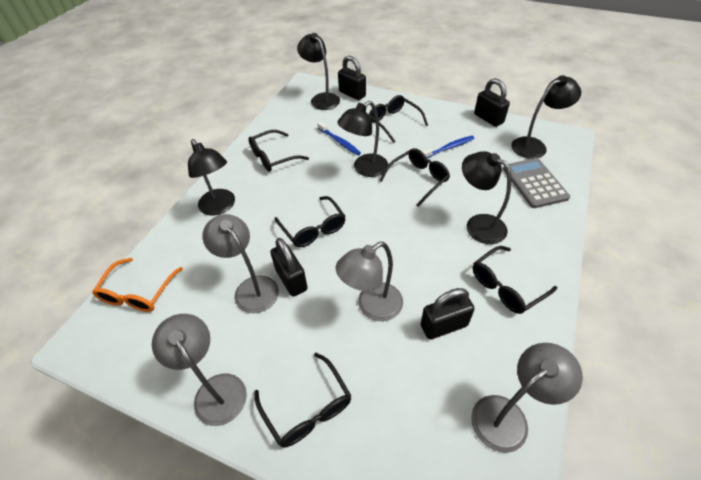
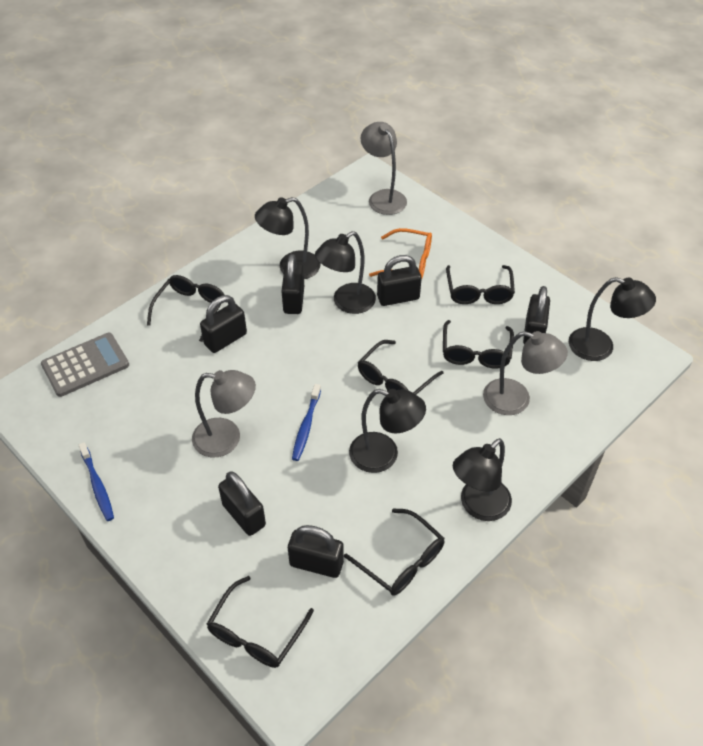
black padlock: [270,238,308,297] [338,56,366,100] [421,288,475,340] [474,78,510,127] = 4 -> [200,295,247,353] [218,471,266,536] [281,254,304,314] [288,525,344,578] [377,255,422,306] [523,286,550,344] = 6
grey lamp: [152,314,247,426] [202,214,279,313] [336,242,403,321] [471,343,583,453] = 4 -> [192,370,256,457] [361,122,407,215] [483,331,568,415] = 3

